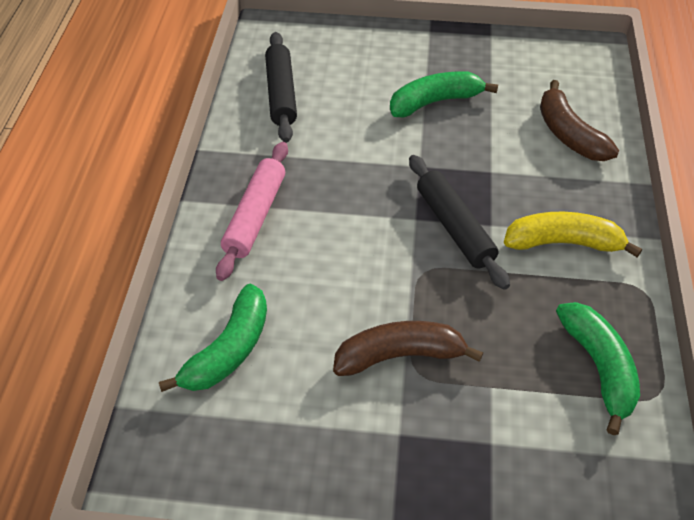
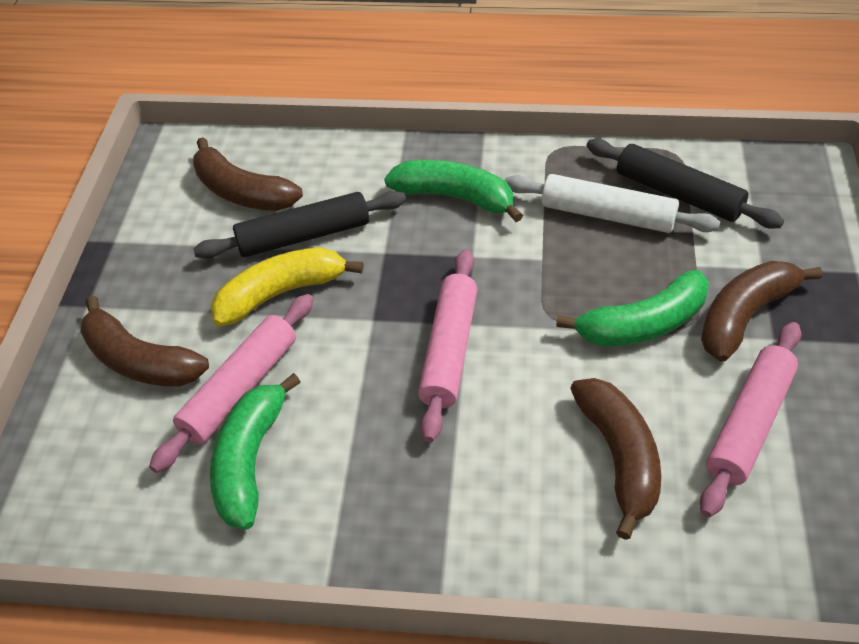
brown banana: [333,321,483,376] [540,80,619,161] = 2 -> [80,295,209,387] [193,137,303,211] [570,378,661,540] [701,261,823,362] = 4
pink rolling pin: [216,142,288,281] = 1 -> [149,294,314,473] [418,249,477,442] [700,322,801,517] = 3
white rolling pin: none = 0 -> [505,174,720,233] = 1

